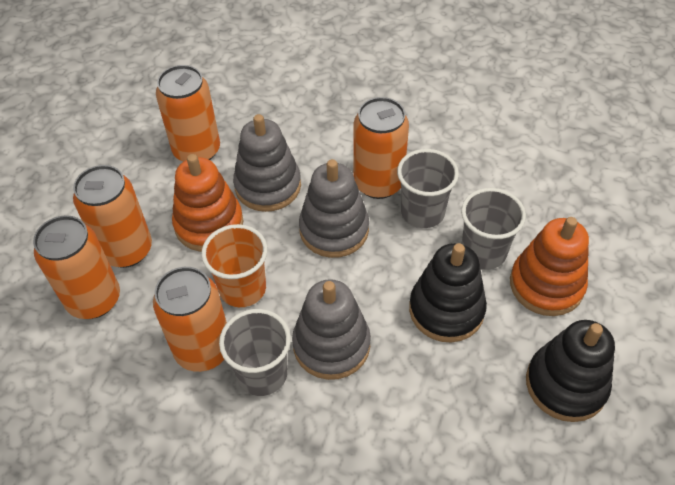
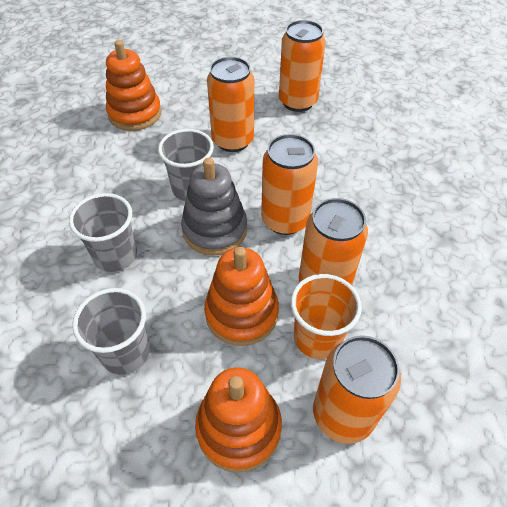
black stacking toy: [409,243,487,342] [526,320,615,422] = 2 -> none = 0
grey stacking toy: [233,114,301,212] [292,279,371,380] [299,159,369,258] = 3 -> [181,158,247,255] = 1
orange stacking toy: [172,154,244,252] [510,217,589,316] = 2 -> [106,40,162,131] [195,367,282,473] [204,247,279,346] = 3

